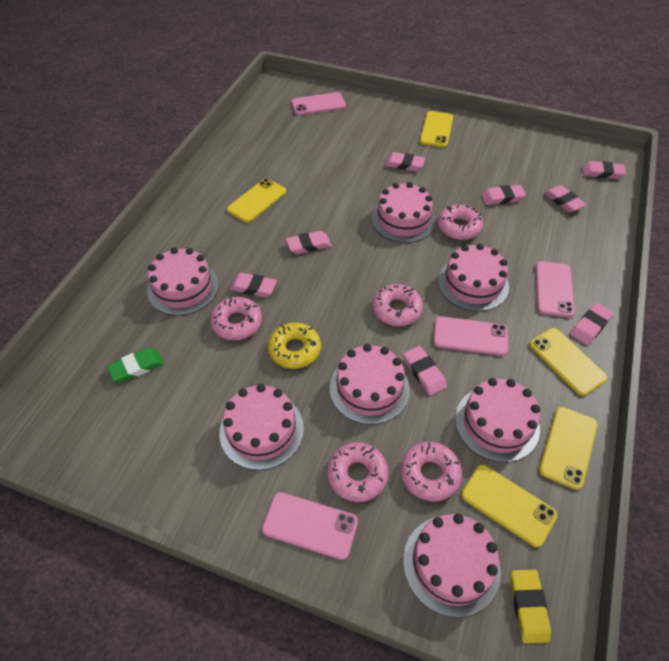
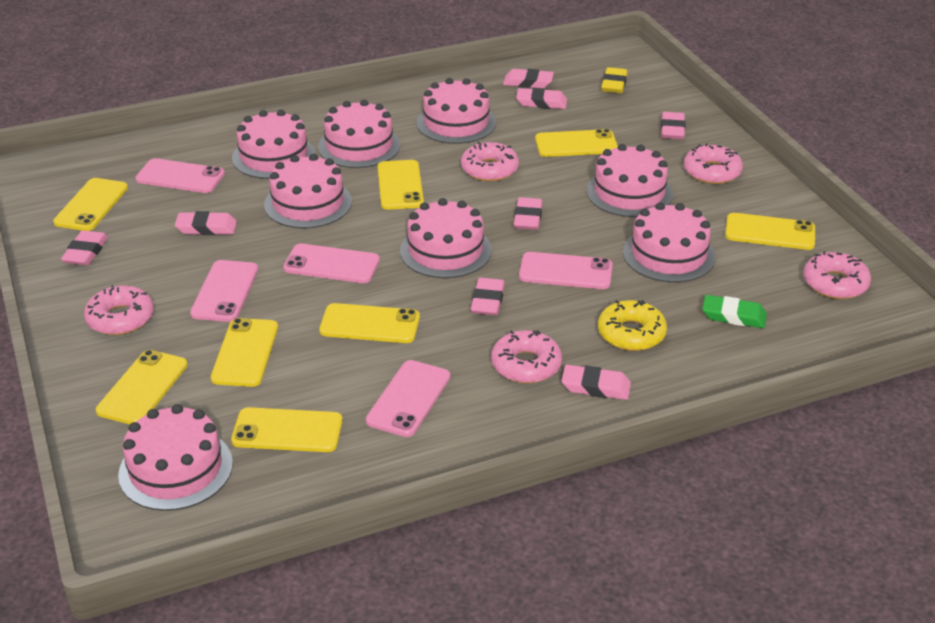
pink cake: [147,247,219,316] [219,384,304,470] [330,344,410,425] [371,182,436,243] [403,514,501,618] [438,244,509,312] [455,378,540,463] = 7 -> [118,404,233,511] [232,110,316,179] [264,154,352,229] [318,100,400,168] [400,198,492,278] [417,78,496,144] [586,144,673,217] [623,203,716,283] = 8
pink phone: [262,492,358,560] [291,92,346,115] [433,316,508,356] [536,261,575,318] = 4 -> [135,158,225,193] [190,260,258,322] [283,244,380,283] [366,360,450,437] [519,252,613,289] = 5
yellow phone: [227,178,286,223] [420,111,453,147] [461,465,557,547] [529,328,608,396] [539,407,598,490] = 5 -> [53,178,128,231] [96,350,188,424] [211,318,278,387] [231,407,343,452] [319,303,420,343] [378,160,424,210] [535,129,618,157] [725,213,815,250] = 8

